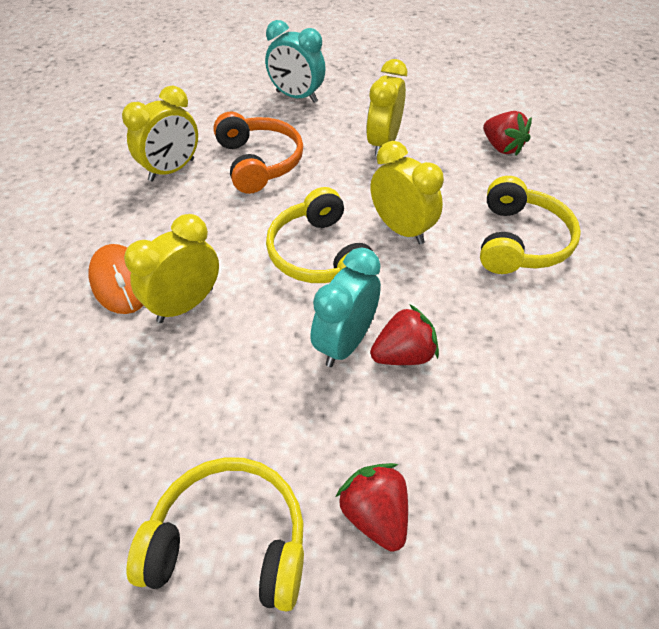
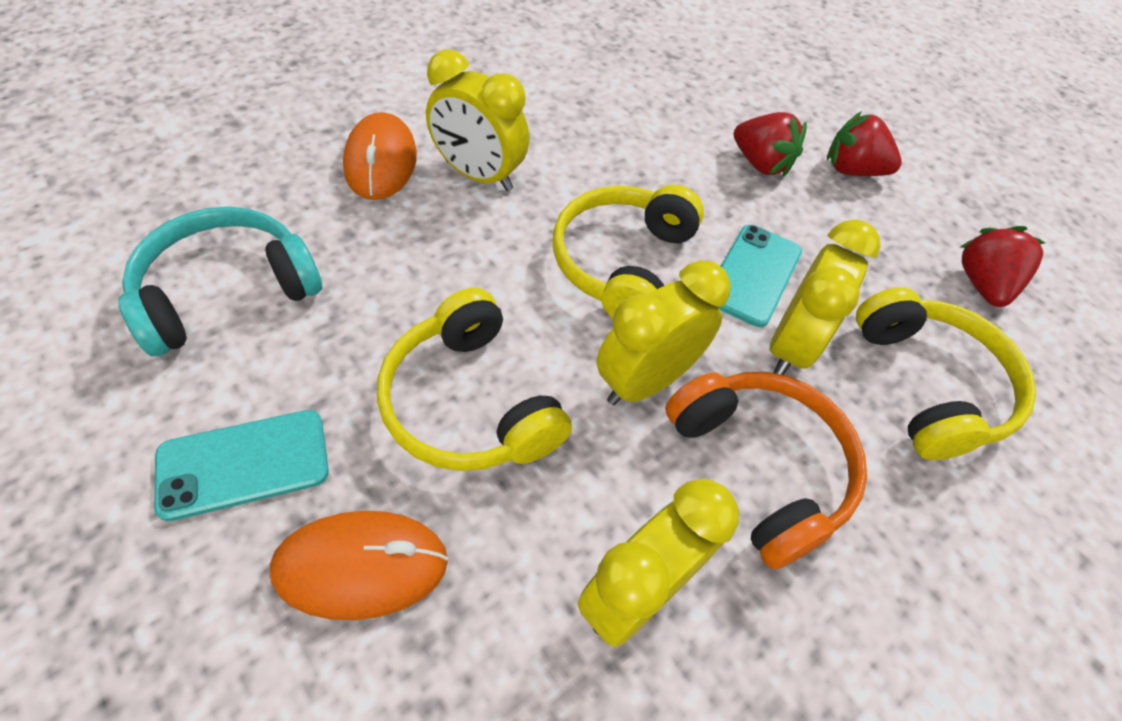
orange mouse: [88,244,144,314] = 1 -> [270,511,448,620] [343,112,417,200] = 2
turquoise clock: [265,20,326,103] [310,247,381,367] = 2 -> none = 0
turquoise headphones: none = 0 -> [118,207,322,356] = 1
turquoise phone: none = 0 -> [154,410,329,521] [719,225,802,327] = 2

